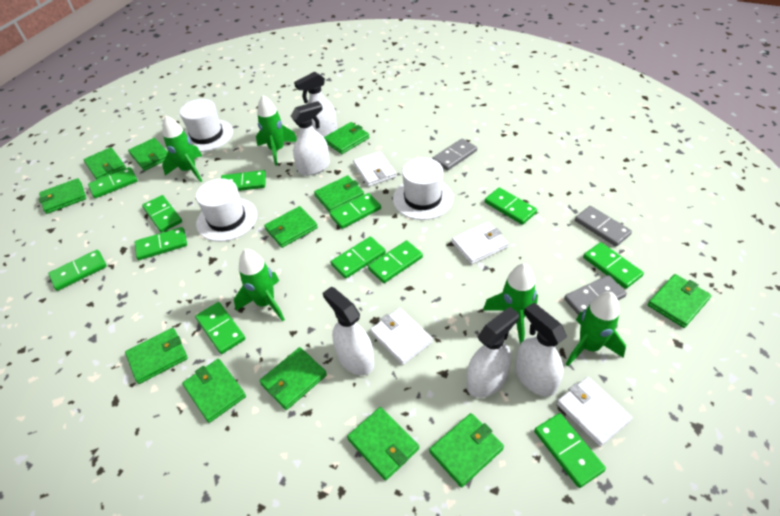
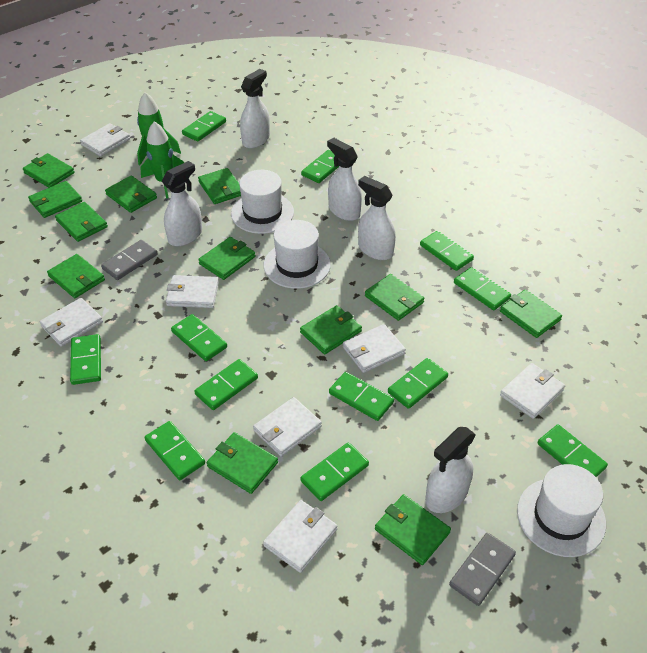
green rocket: [162,116,202,182] [234,249,285,321] [256,95,297,166] [483,263,538,344] [566,292,626,366] = 5 -> [137,92,181,165] [140,121,184,199] = 2
grey domino: [432,139,477,171] [564,275,627,315] [575,206,632,247] = 3 -> [101,240,158,280] [449,533,516,606] = 2
white wallet: [353,151,396,187] [370,308,433,365] [452,222,509,265] [557,377,633,447] = 4 -> [40,298,103,347] [80,123,130,156] [166,275,219,308] [253,397,322,457] [263,500,337,573] [343,324,406,373] [500,363,565,419] = 7

